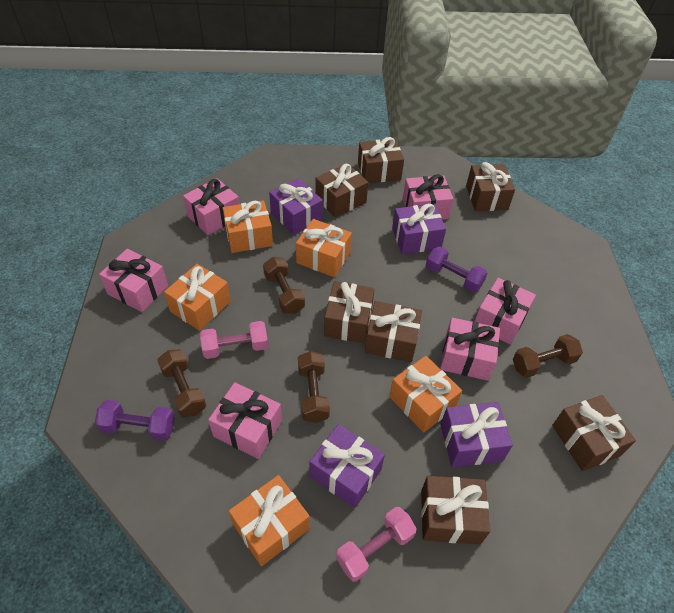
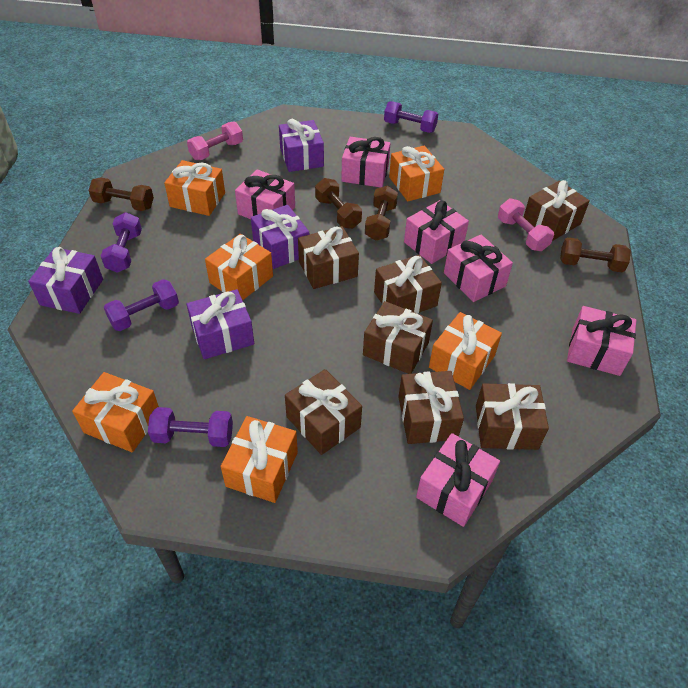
orange gift: [164,264,231,331] [222,200,273,253] [229,475,310,566] [296,219,352,277] [389,356,462,432] = 5 -> [72,372,159,453] [164,160,225,216] [205,234,273,300] [221,416,298,503] [389,146,444,201] [429,312,502,390] = 6
purple dumbbell: [95,400,175,441] [426,247,487,292] = 2 -> [101,212,142,273] [104,279,179,331] [148,407,233,447] [384,101,438,133] = 4

